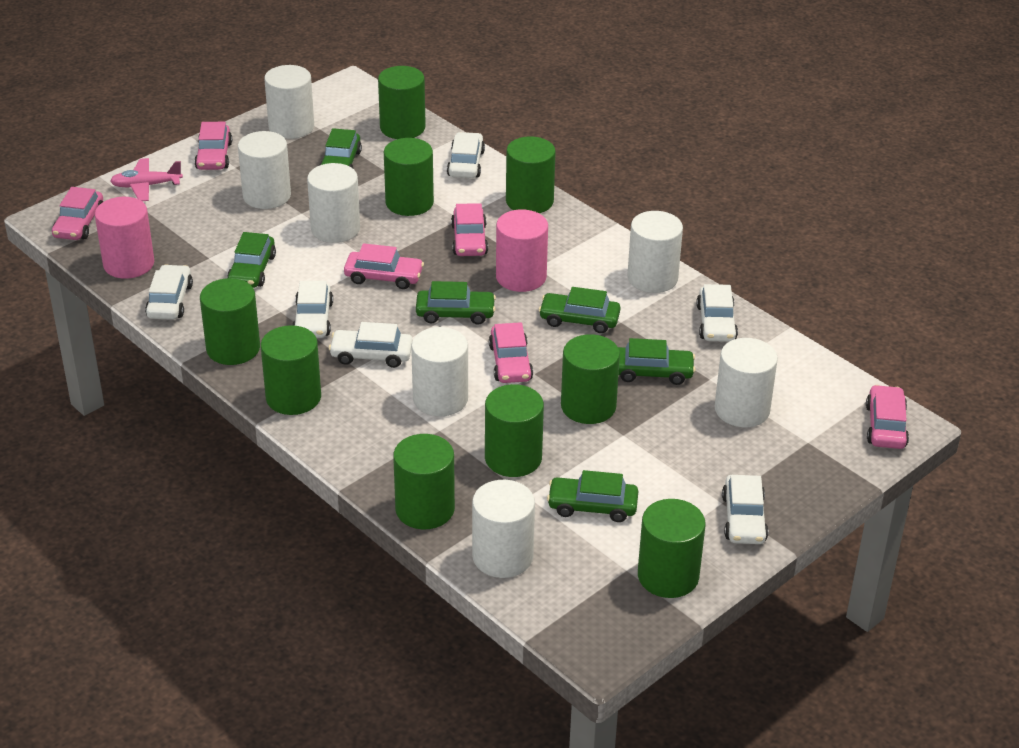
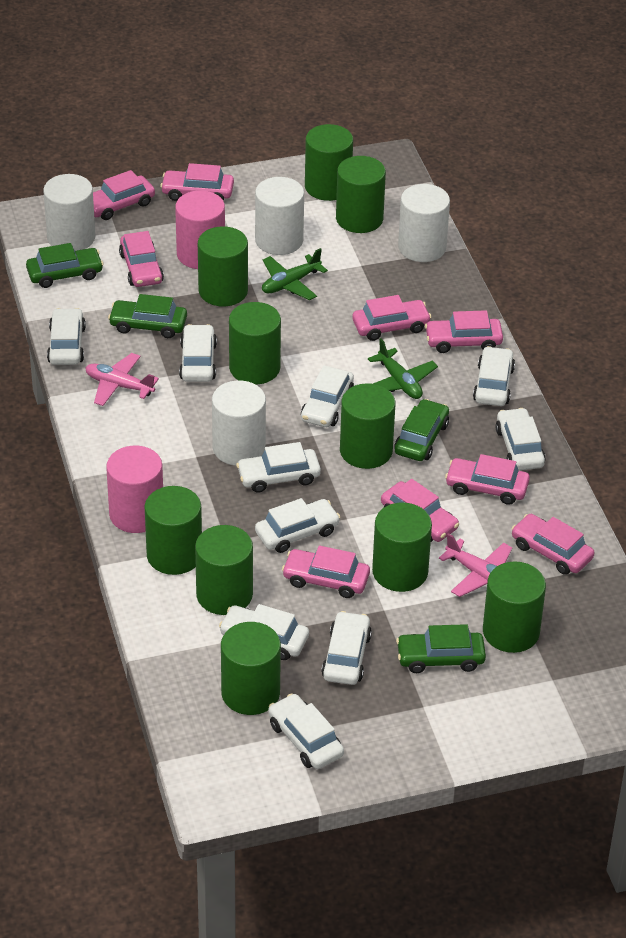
green car: [227,232,276,288] [319,128,362,168] [416,281,496,325] [539,287,620,333] [547,470,638,522] [618,338,696,385] = 6 -> [26,243,104,288] [108,294,187,338] [394,399,449,461] [396,624,486,673] = 4
green cylinder: [200,278,260,365] [261,325,321,415] [378,66,426,139] [384,138,434,216] [393,434,455,529] [485,384,544,477] [506,136,556,213] [561,334,620,424] [638,499,705,598] = 9 -> [144,486,202,575] [195,525,253,615] [198,226,248,307] [221,622,281,715] [229,302,281,385] [305,124,353,201] [336,156,386,233] [340,383,395,469] [372,503,432,592] [483,562,546,653] = 10
green plane: none = 0 -> [262,248,328,300] [368,338,438,399] = 2
pink car: [52,187,103,240] [194,122,232,170] [344,243,424,289] [451,203,488,256] [489,322,533,383] [866,385,909,449] = 6 -> [93,170,155,220] [119,231,164,287] [160,163,234,201] [282,546,370,598] [352,295,431,341] [381,479,459,542] [425,310,503,353] [445,454,530,505] [511,514,594,575] = 9
pink plane: [110,158,183,201] = 1 -> [86,353,159,406] [439,533,512,597] = 2
white car: [145,264,193,320] [292,281,333,338] [329,322,413,368] [447,132,485,178] [696,284,738,342] [722,475,768,544] = 6 -> [47,308,86,365] [179,324,217,382] [219,604,309,660] [236,442,321,493] [255,498,340,553] [268,693,344,769] [301,366,354,427] [321,611,372,685] [473,346,515,406] [495,408,546,470] = 10
white cylinder: [238,131,291,209] [264,65,314,139] [307,163,360,243] [411,327,468,416] [472,480,535,578] [627,211,683,293] [715,338,778,427] = 7 -> [43,174,95,251] [212,380,266,466] [255,177,304,255] [398,184,450,262] = 4

